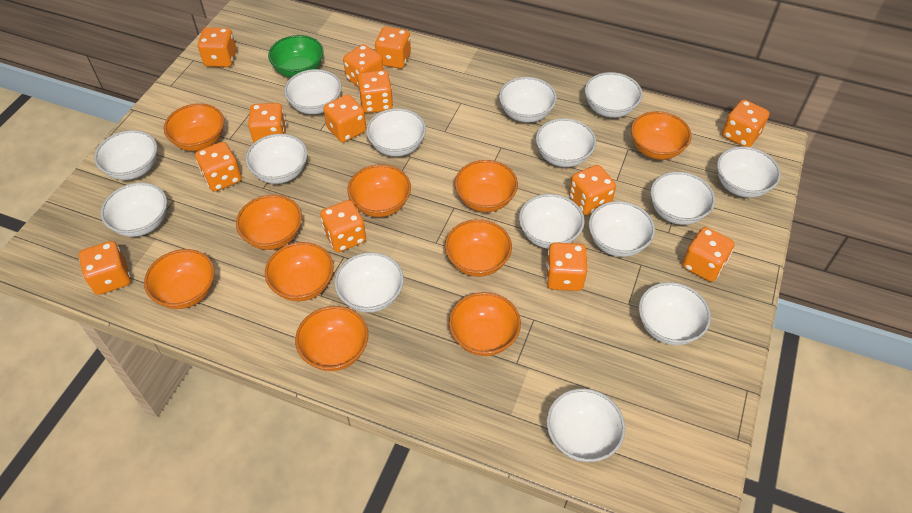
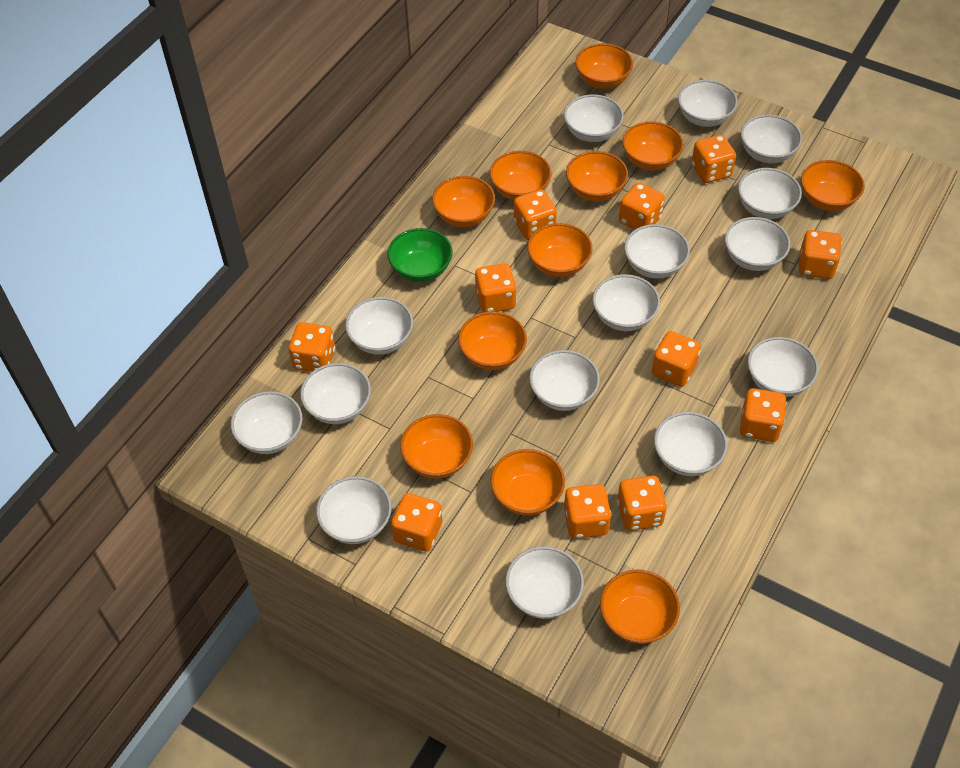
orange bowl: [144,249,215,309] [164,103,224,151] [236,195,302,250] [265,242,334,301] [295,306,369,371] [347,164,411,217] [445,219,512,277] [449,292,521,356] [455,160,518,212] [631,111,692,160] = 10 -> [400,414,473,478] [432,176,495,227] [458,312,527,370] [489,151,552,200] [490,449,565,516] [527,223,593,277] [566,151,628,201] [575,43,633,89] [600,570,680,644] [622,121,684,170] [801,160,865,211] = 11
orange dice: [79,241,131,295] [195,142,242,192] [198,27,237,67] [248,103,287,143] [320,200,366,252] [323,94,366,142] [343,44,384,87] [358,70,393,113] [375,27,411,69] [546,243,587,291] [569,165,616,215] [682,227,735,282] [722,100,769,147] = 13 -> [288,322,335,372] [391,493,442,552] [475,263,517,313] [514,189,557,240] [564,484,611,539] [617,476,667,531] [619,182,665,230] [652,331,701,387] [692,135,736,183] [740,388,786,442] [799,230,841,279] = 11

